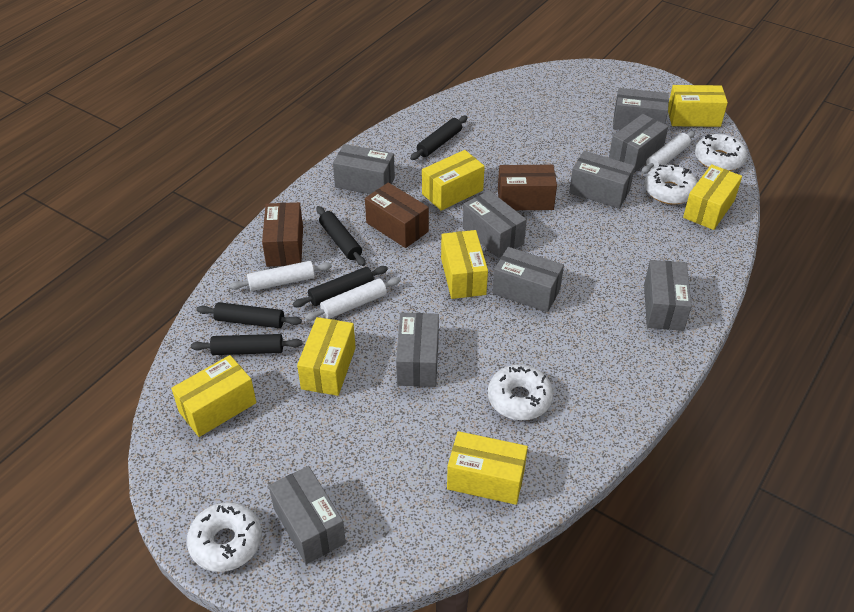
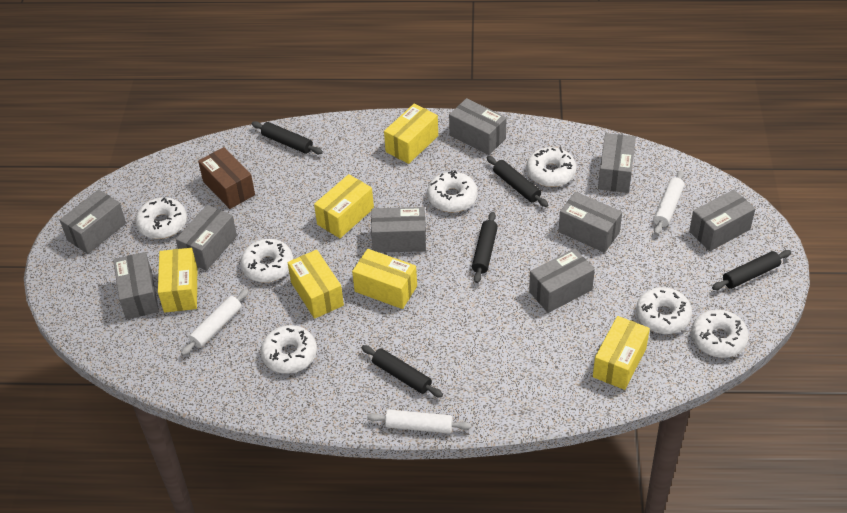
brown box: [262,202,303,267] [365,182,429,248] [498,165,557,210] = 3 -> [198,147,255,209] = 1
white donut: [187,502,262,572] [488,365,553,420] [644,164,698,205] [695,134,747,171] = 4 -> [135,198,187,239] [240,239,293,282] [261,325,317,374] [427,170,478,212] [526,147,576,187] [636,287,692,334] [691,310,749,358] = 7
yellow box: [171,355,256,437] [297,317,356,396] [422,150,485,211] [441,230,488,299] [447,431,528,505] [668,85,728,127] [683,164,742,230] = 7 -> [158,248,197,313] [287,250,344,319] [314,174,374,238] [352,249,417,309] [384,104,438,164] [593,316,650,390] = 6

